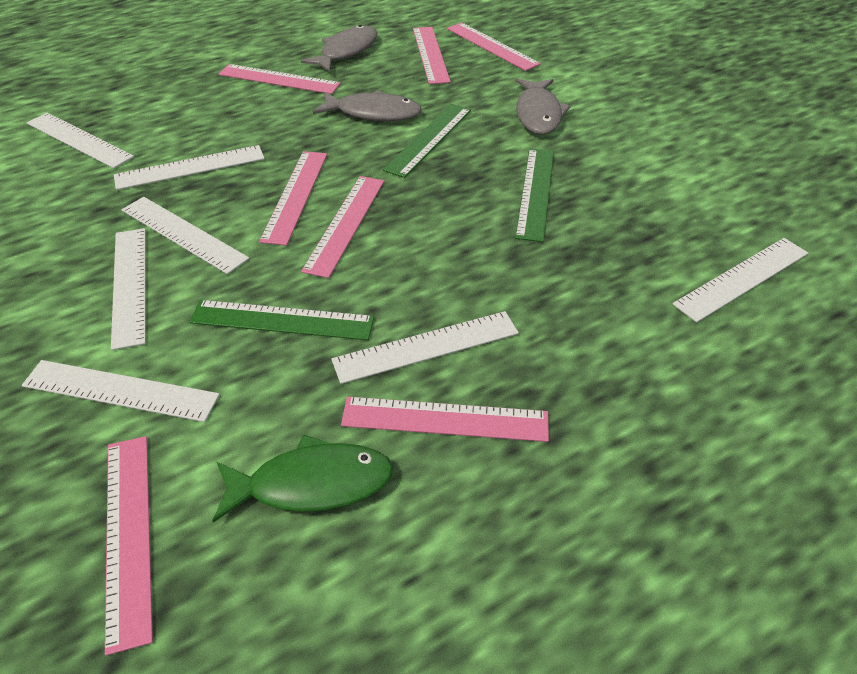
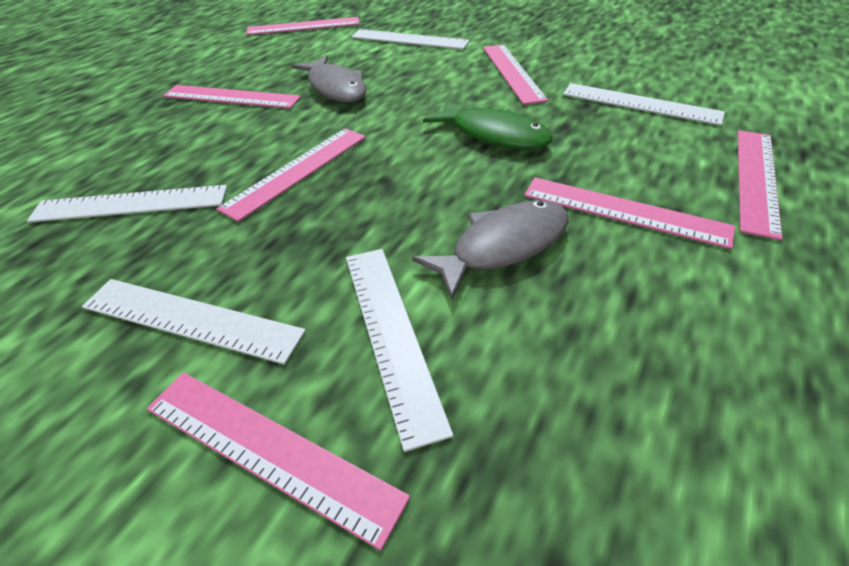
green ruler: [189,300,374,340] [383,104,471,178] [515,149,554,242] = 3 -> none = 0
grey fish: [301,25,378,72] [313,90,422,121] [516,78,571,135] = 3 -> [292,56,366,102] [412,200,568,299] = 2
white ruler: [22,360,220,422] [27,113,134,168] [111,228,146,350] [114,145,265,190] [122,197,249,274] [331,311,519,384] [673,238,808,323] = 7 -> [27,185,227,222] [82,279,306,365] [346,249,453,452] [351,29,470,49] [563,83,725,126] = 5

